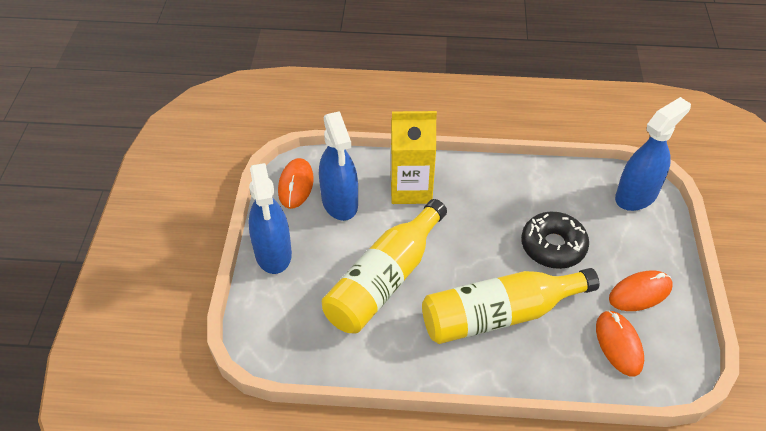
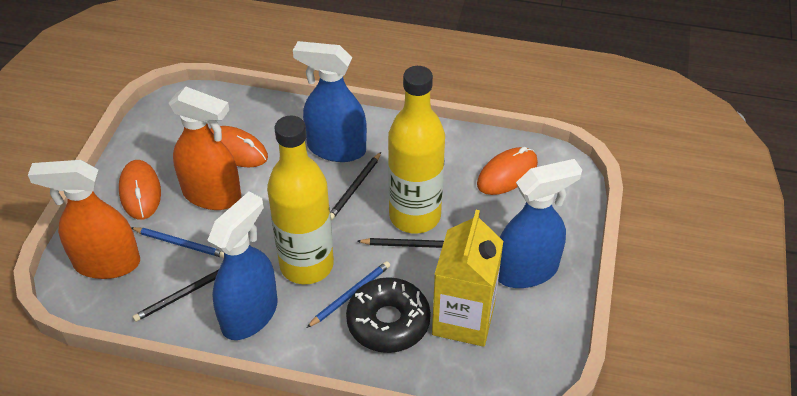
black pencil: none = 0 -> [132,269,219,322] [330,152,381,220] [357,238,444,248] = 3
blue pencil: none = 0 -> [131,227,224,258] [307,261,390,328] = 2
orange spray bottle: none = 0 -> [28,160,140,279] [169,87,241,210] = 2

